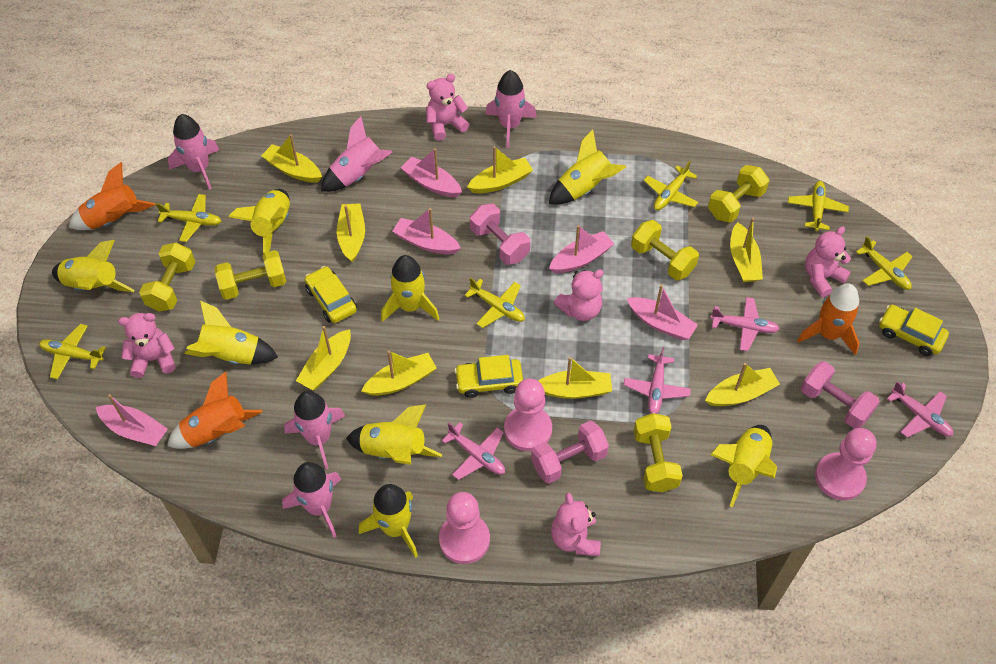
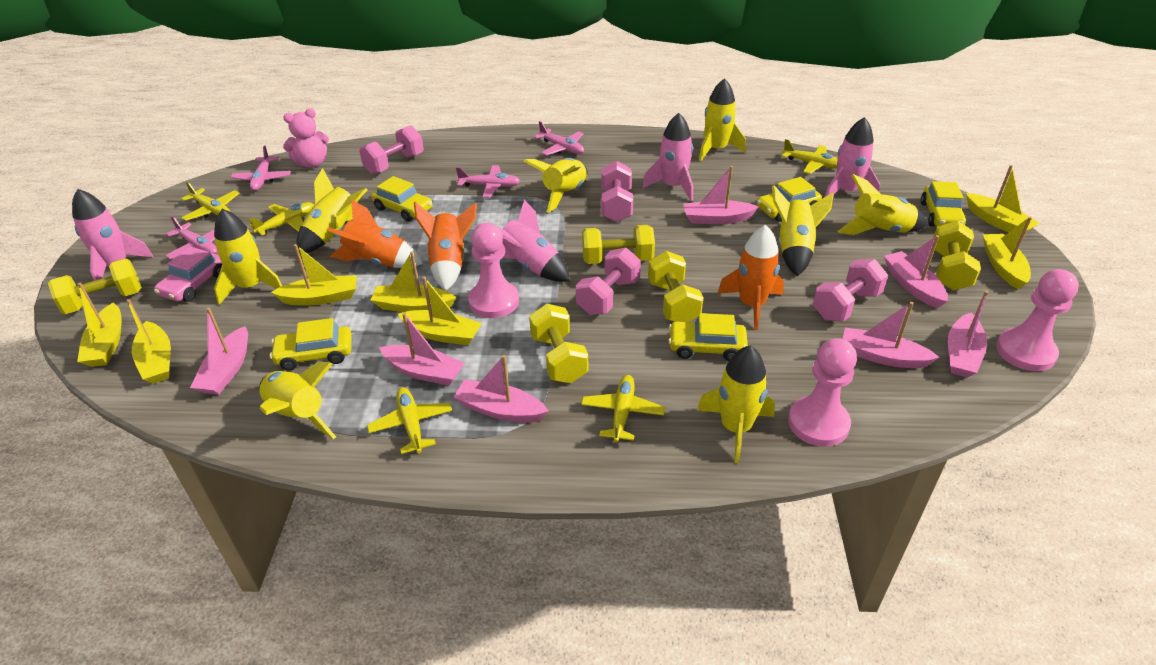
pink boat: [96,394,168,446] [392,208,461,254] [401,148,462,197] [549,225,614,273] [627,284,698,340] = 5 -> [190,307,248,395] [379,313,465,386] [453,355,549,422] [683,166,758,224] [843,302,939,368] [884,235,948,308] [948,291,989,377] = 7
pink car: none = 0 -> [154,247,222,302] = 1
pink dumbbell: [470,204,530,265] [531,421,609,484] [801,361,880,429] = 3 -> [359,125,424,174] [576,248,641,315] [601,161,633,222] [813,259,888,321] = 4
pink rocket: [168,114,219,190] [282,462,341,538] [284,391,345,469] [321,116,392,192] [485,70,537,148] = 5 -> [72,189,154,281] [486,200,570,282] [642,113,693,201] [825,117,880,197] = 4
pink teddy bear: [118,313,176,378] [426,74,469,141] [551,493,601,556] [554,269,603,321] [805,226,851,297] = 5 -> [283,109,329,168] = 1
yellow boat: [261,134,322,183] [296,326,351,390] [337,203,365,262] [362,350,437,396] [467,146,533,194] [538,357,612,399] [705,363,780,406] [730,218,763,282] = 8 -> [77,283,122,367] [126,299,171,384] [271,244,357,306] [371,251,456,312] [398,277,482,345] [966,165,1040,233] [983,217,1032,289] = 7
yellow car: [305,266,357,323] [454,355,523,398] [879,305,949,356] = 3 -> [270,318,352,371] [371,176,432,222] [668,313,748,361] [757,177,822,222] [920,181,966,227] = 5
yellow plane: [39,324,106,380] [156,194,221,242] [464,277,525,328] [644,161,698,210] [788,181,849,231] [856,236,913,290] = 6 -> [181,181,240,221] [249,202,314,236] [367,387,452,454] [581,375,665,442] [782,139,838,174] = 5

